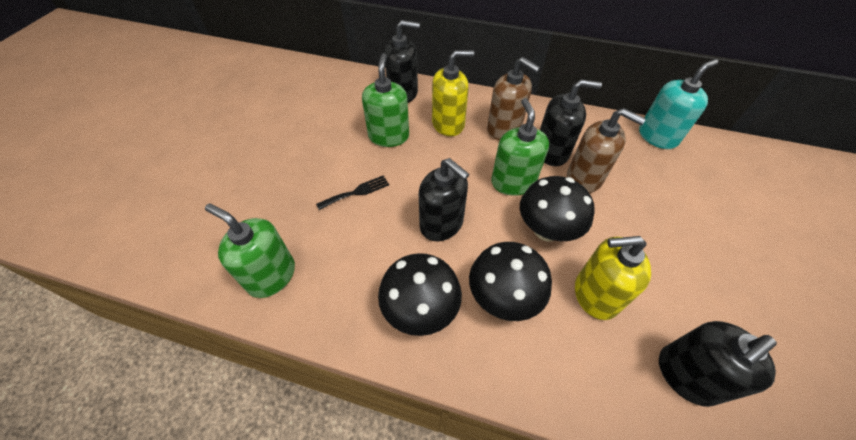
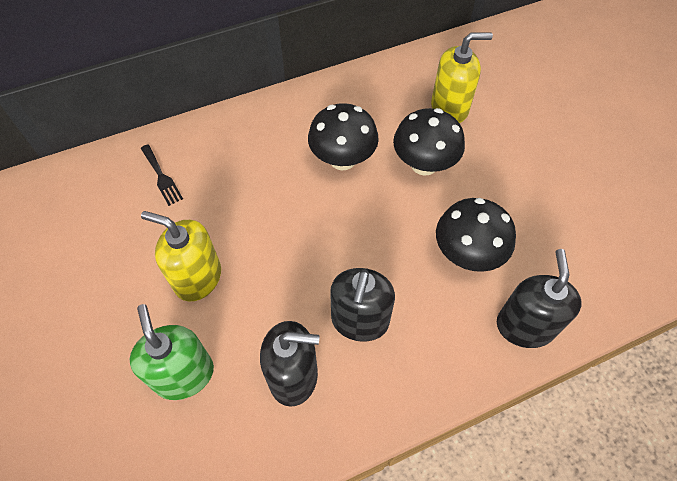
black soap dispenser: [384,20,420,103] [419,158,469,241] [540,79,602,166] [659,321,777,407] = 4 -> [260,321,319,407] [330,268,395,342] [497,249,582,348] = 3
brown soap dispenser: [487,57,540,140] [567,108,646,193] = 2 -> none = 0
green soap dispenser: [205,204,295,298] [362,53,409,147] [491,98,549,196] = 3 -> [129,304,214,400] = 1
turquoise soap dispenser: [639,59,718,149] = 1 -> none = 0

